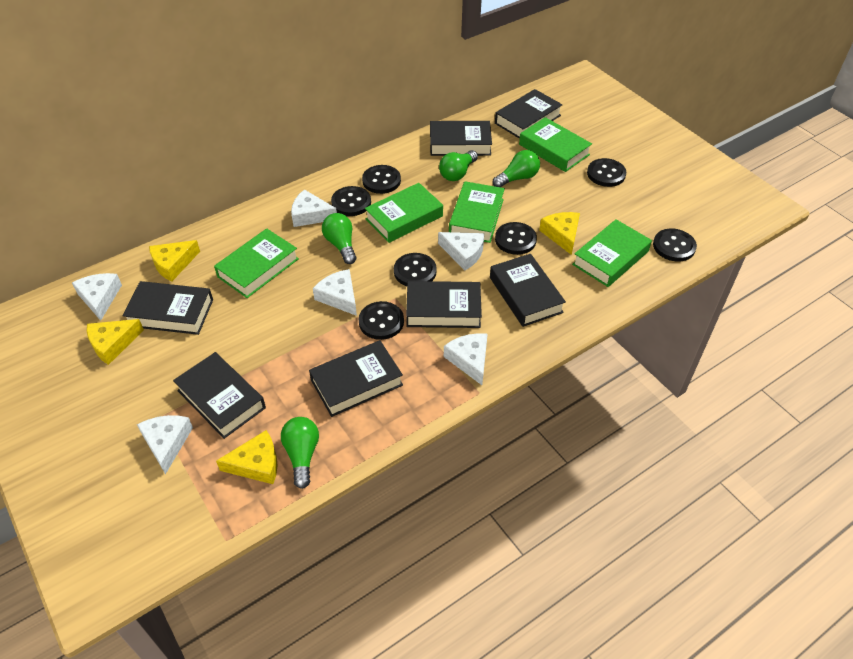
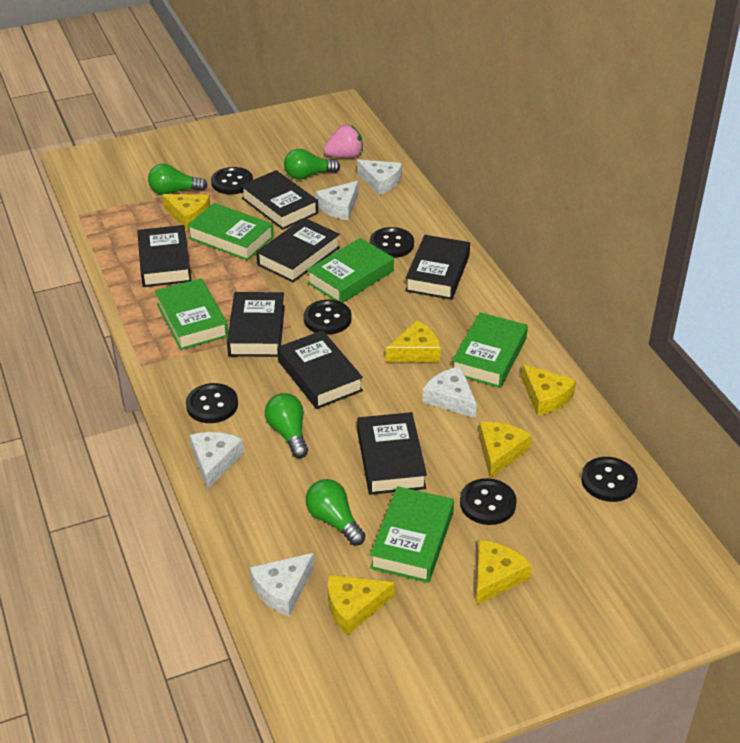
black button: [331,186,371,216] [358,301,404,340] [362,165,401,194] [394,253,437,286] [495,222,537,255] [587,158,626,187] [653,229,697,262] = 7 -> [186,383,238,423] [211,167,253,194] [304,300,352,335] [370,227,414,258] [460,478,517,525] [581,457,638,502] = 6
pink strawberry: none = 0 -> [324,125,363,158] = 1
white cheese: [72,273,122,321] [137,415,193,474] [291,189,337,227] [313,269,357,316] [438,232,484,271] [444,333,488,385] = 6 -> [190,432,244,489] [250,553,314,617] [315,181,358,220] [357,159,402,195] [422,366,477,418] = 5
yellow cheese: [87,319,144,365] [149,240,200,282] [216,430,278,484] [539,212,580,255] = 4 -> [162,194,211,230] [328,575,394,635] [386,320,441,362] [476,540,532,605] [479,422,531,478] [521,364,576,416] = 6

